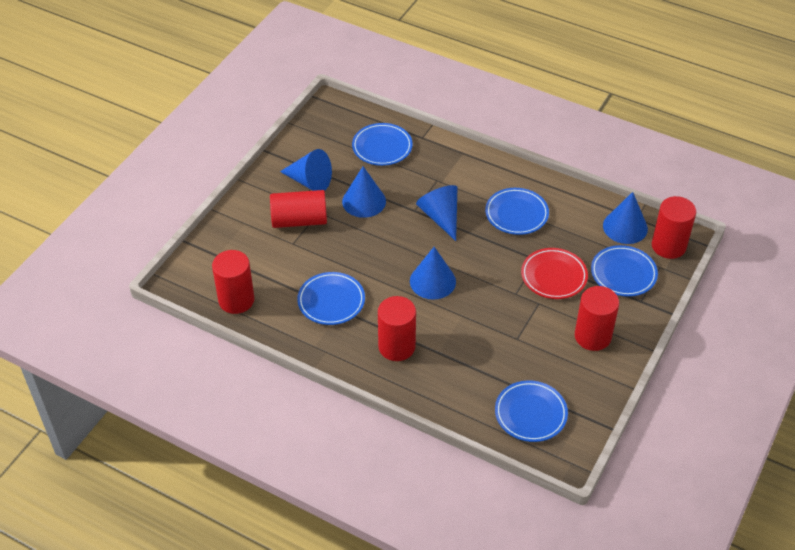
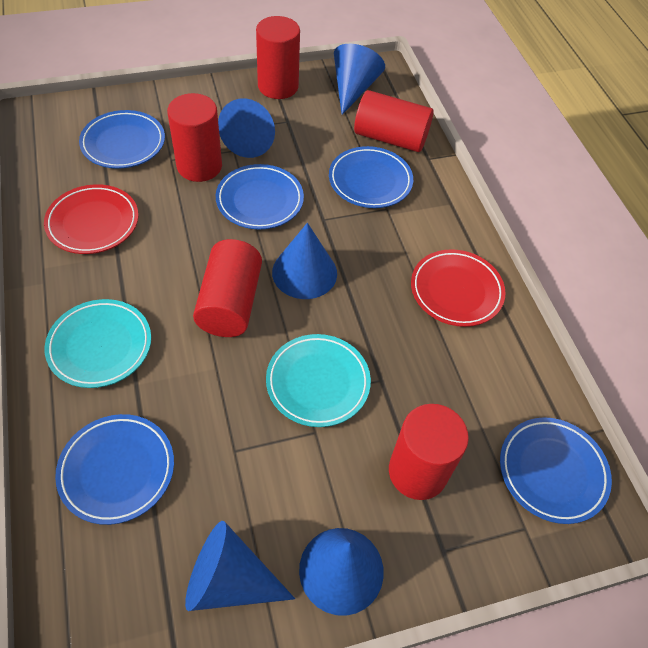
red plate: [521,248,588,299] = 1 -> [44,184,139,254] [411,249,506,327] = 2
turquoise plate: none = 0 -> [45,299,151,388] [266,334,371,427] = 2

